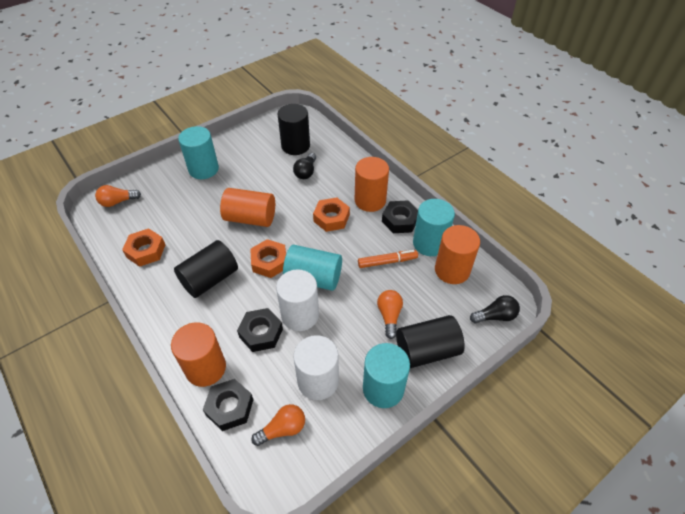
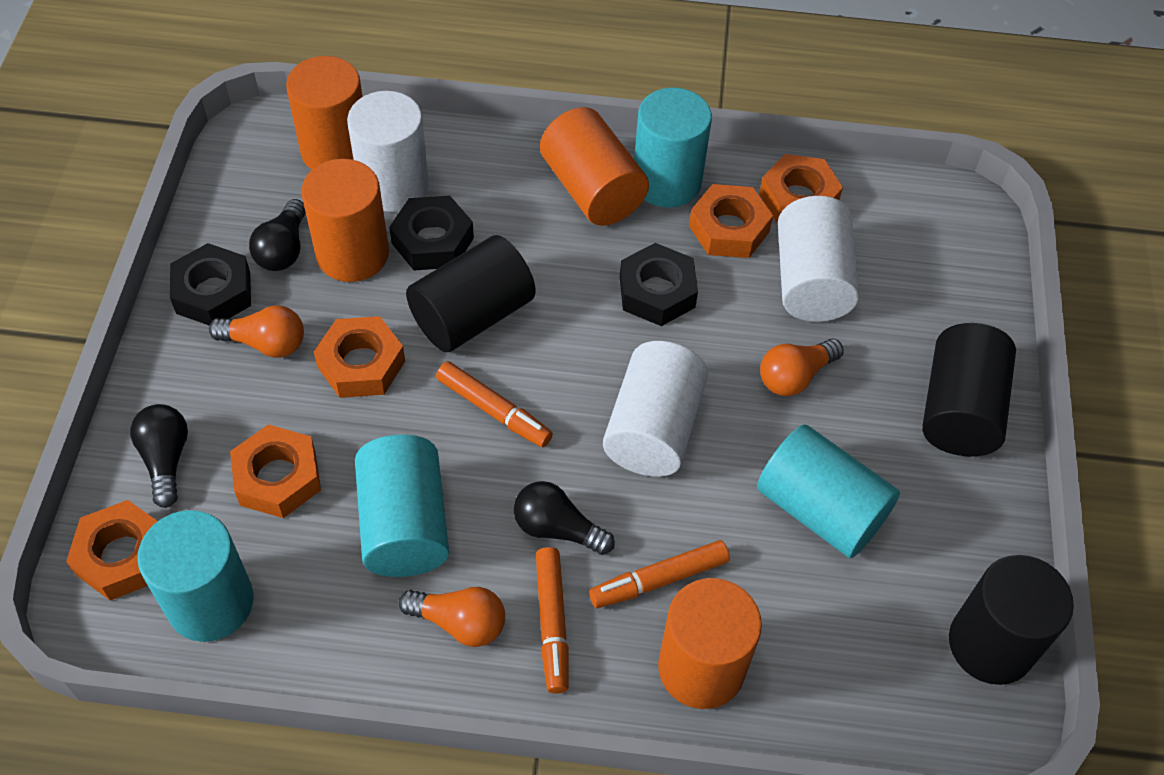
black light bulb: [293,153,316,179] [470,295,520,323] = 2 -> [130,404,188,508] [249,199,306,271] [514,481,615,555] = 3
orange marker: [358,250,418,268] = 1 -> [436,361,553,447] [536,547,569,694] [589,540,730,608] = 3
orange nut: [122,228,165,267] [250,239,286,278] [313,197,350,232] = 3 -> [66,500,158,601] [230,424,321,518] [314,316,405,398] [689,184,773,258] [759,154,843,223] = 5
white cylinder: [276,269,319,331] [293,335,339,400] = 2 -> [347,91,429,212] [603,341,708,477] [778,196,859,322] = 3

